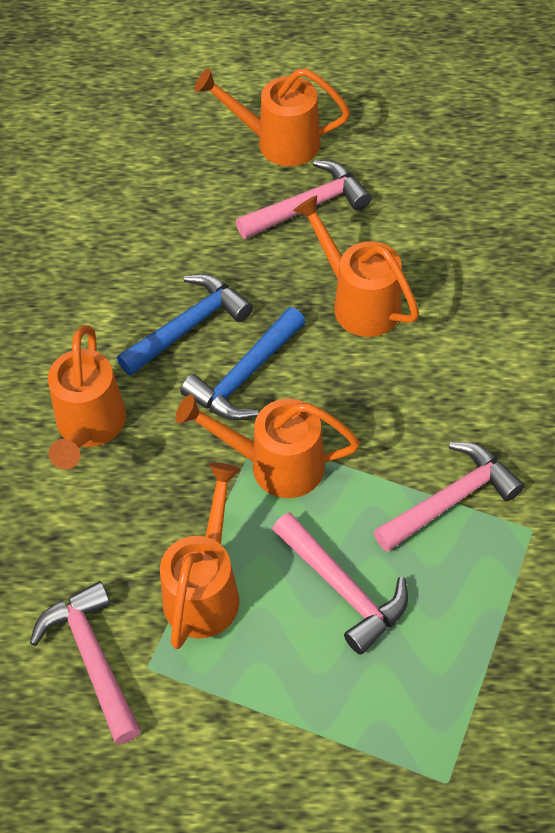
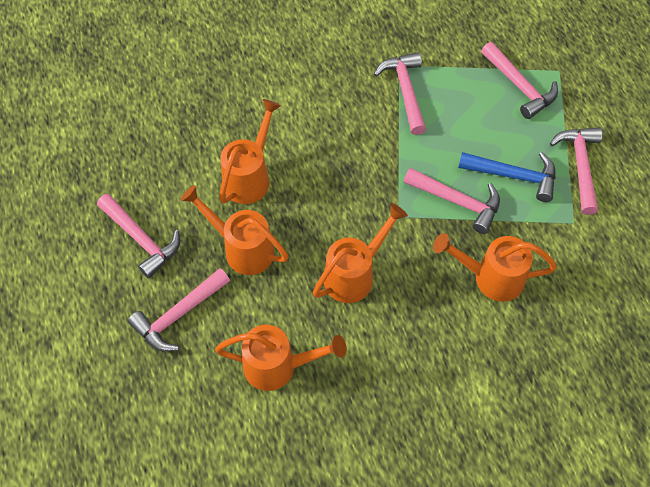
blue hammer: [117,274,253,376] [180,307,306,420] = 2 -> [458,152,556,202] = 1
pink hammer: [30,581,141,744] [236,160,372,239] [272,512,408,655] [374,442,524,552] = 4 -> [97,194,180,278] [128,268,230,352] [374,52,426,135] [404,168,500,234] [481,42,558,119] [550,127,602,215] = 6

